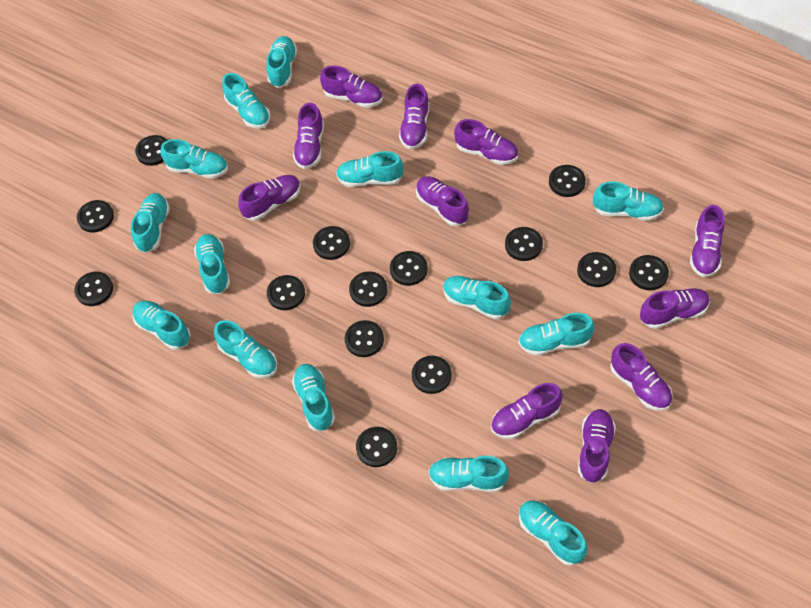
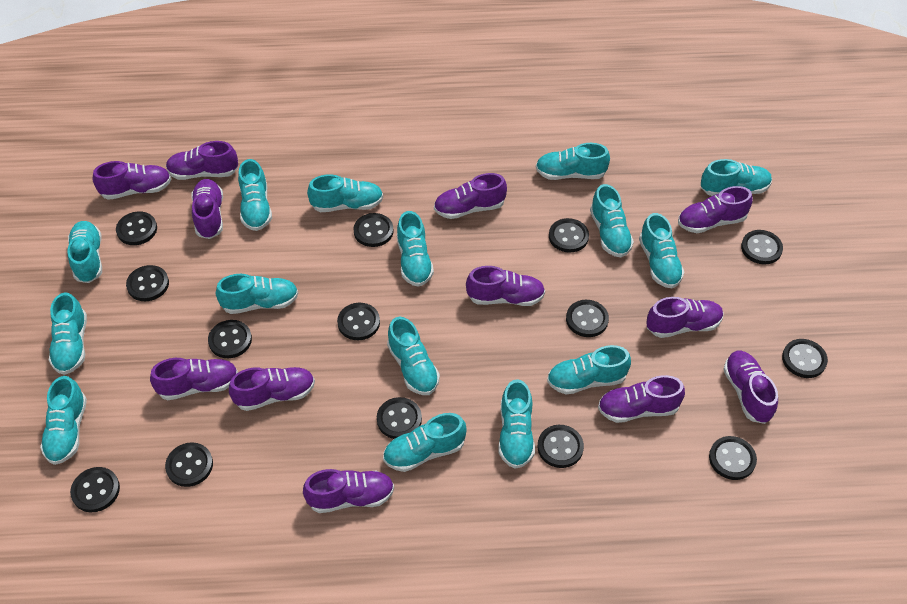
purple shoe: [238,175,301,221] [293,103,324,169] [320,66,383,108] [399,83,429,149] [416,176,469,226] [454,119,518,165] [491,383,562,439] [578,409,616,483] [610,343,673,411] [640,288,710,329] [690,205,725,277] = 11 -> [93,161,171,200] [150,358,238,400] [166,141,238,180] [191,179,223,239] [229,367,315,411] [303,469,394,513] [434,173,507,219] [466,266,545,306] [598,375,685,423] [646,297,723,338] [678,186,753,233] [723,351,778,424] = 12
turquoise shoe: [131,193,170,253] [132,301,191,350] [160,139,228,179] [194,234,230,294] [214,320,277,378] [222,73,270,128] [266,36,297,88] [292,364,335,431] [336,151,404,187] [428,456,509,492] [443,276,511,319] [518,313,594,356] [519,500,587,566] [593,181,664,221] = 14 -> [40,376,87,465] [49,292,87,375] [67,221,102,283] [216,274,298,314] [238,159,272,231] [307,174,383,212] [383,413,467,472] [387,317,440,395] [397,211,434,287] [499,379,535,469] [536,143,610,180] [547,345,631,394] [590,184,634,257] [639,213,684,288] [701,159,772,196] = 15

